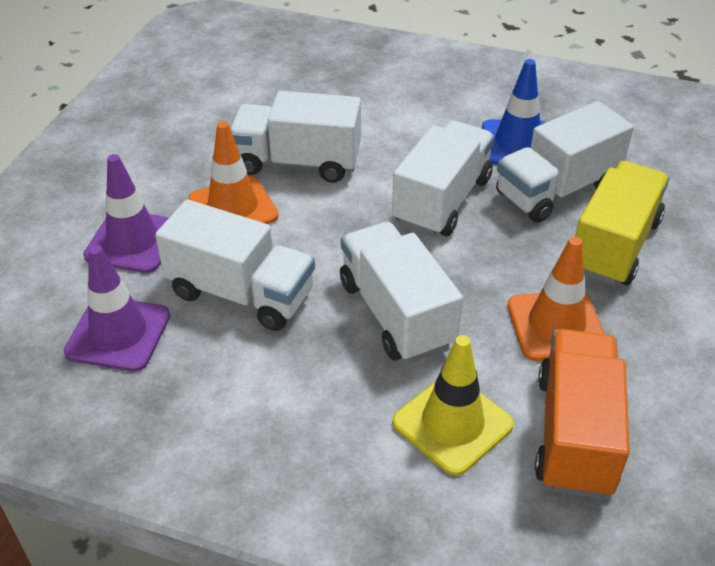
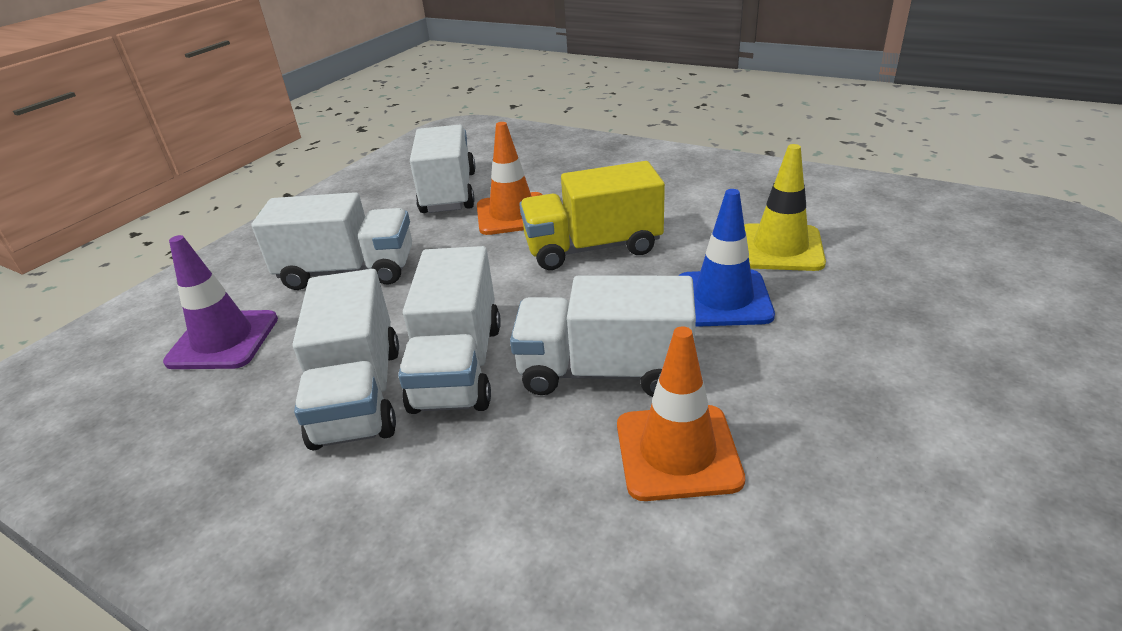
orange truck: [535,329,630,498] = 1 -> none = 0
purple traffic cone: [64,245,170,372] [83,154,169,273] = 2 -> [163,235,278,369] = 1

